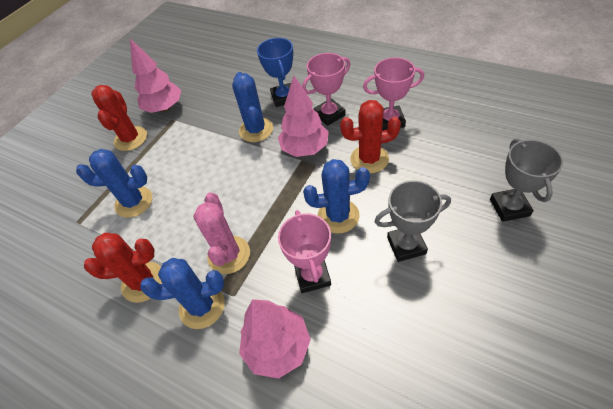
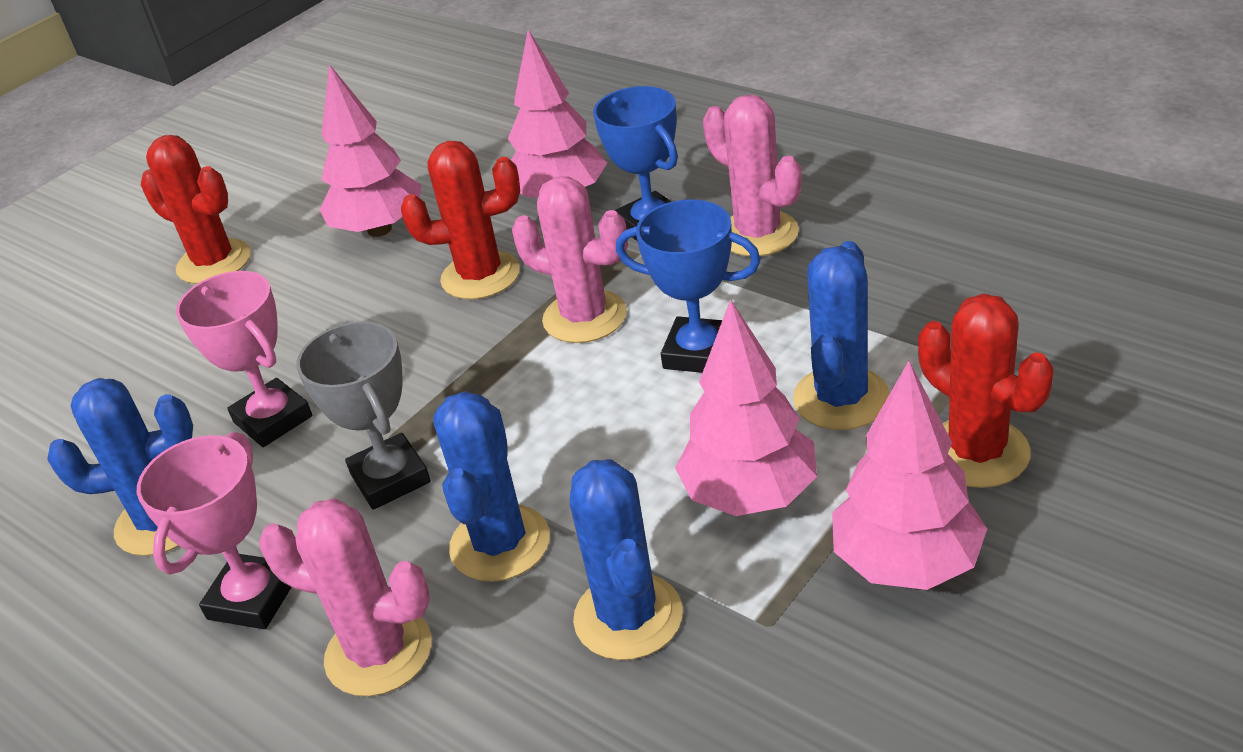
blue trophy: [257,38,293,107] = 1 -> [593,86,678,242] [616,200,761,373] = 2
grey trophy: [374,180,451,262] [490,138,563,222] = 2 -> [296,321,431,510] = 1
pink cactus: [193,192,250,274] = 1 -> [259,498,432,697] [512,176,628,343] [703,94,802,256] = 3
pink tree: [130,39,181,113] [239,299,311,379] [278,76,329,157] = 3 -> [319,64,421,237] [508,30,607,197] [675,299,817,516] [832,361,987,590] = 4
pink trophy: [278,210,331,293] [302,53,350,126] [363,57,424,131] = 3 -> [137,432,292,629] [176,271,312,447] = 2

